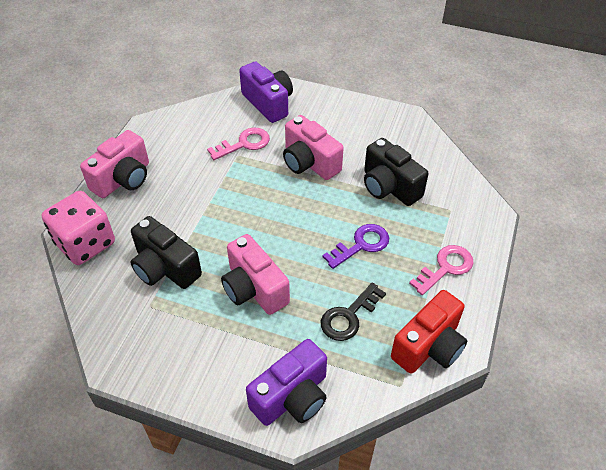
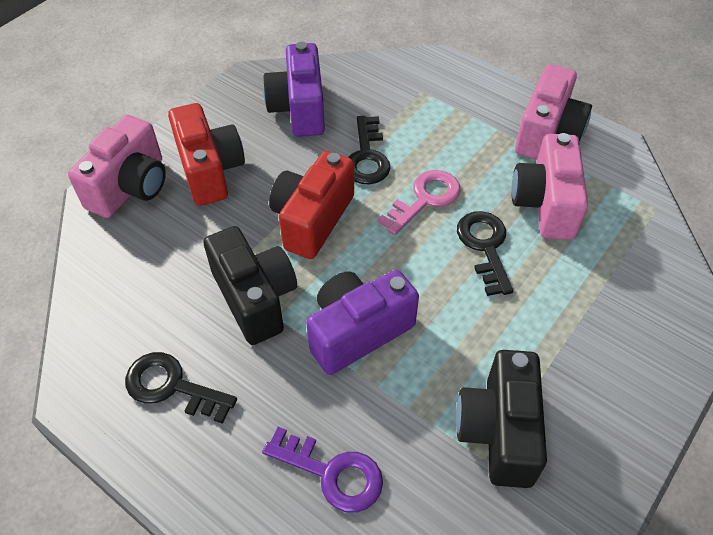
black key: [321,282,386,341] = 1 -> [125,352,237,424] [348,116,390,184] [457,211,513,296] = 3
pink dice: [42,191,115,265] = 1 -> none = 0
pink key: [207,128,270,160] [409,245,473,295] = 2 -> [377,170,461,235] = 1
red camera: [391,290,467,374] = 1 -> [168,103,245,206] [269,151,354,259] = 2

